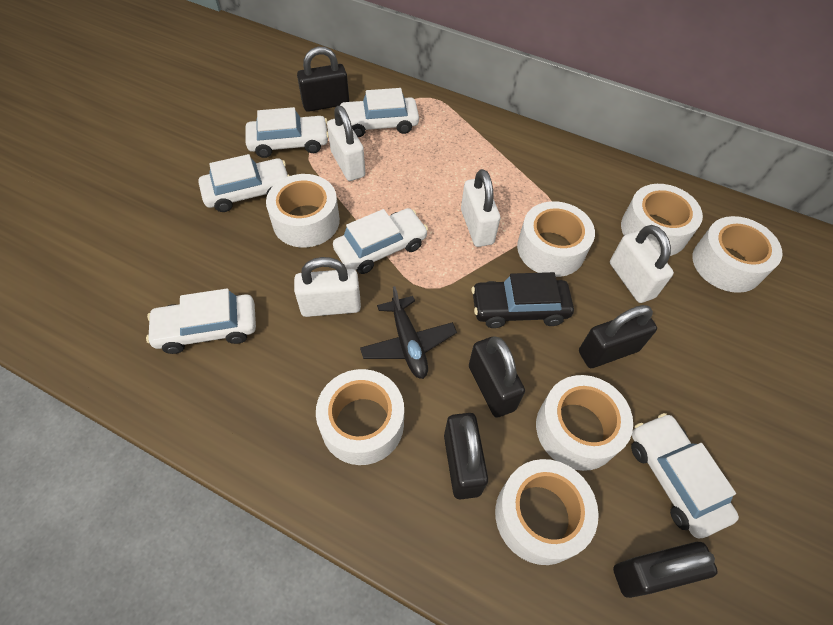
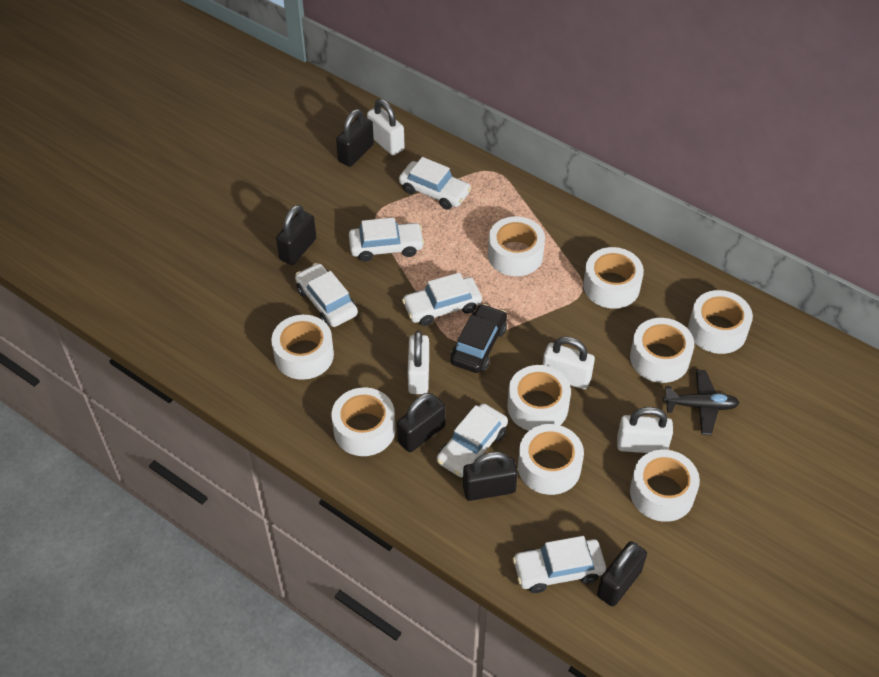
white tape: [266,174,340,247] [316,369,404,465] [495,459,599,565] [517,201,595,277] [536,375,633,471] [621,184,703,256] [692,216,783,293] = 7 -> [271,315,334,380] [332,387,395,456] [488,216,545,276] [507,365,571,431] [518,424,584,495] [583,247,644,309] [630,318,694,383] [630,450,700,522] [688,290,753,354] = 9

